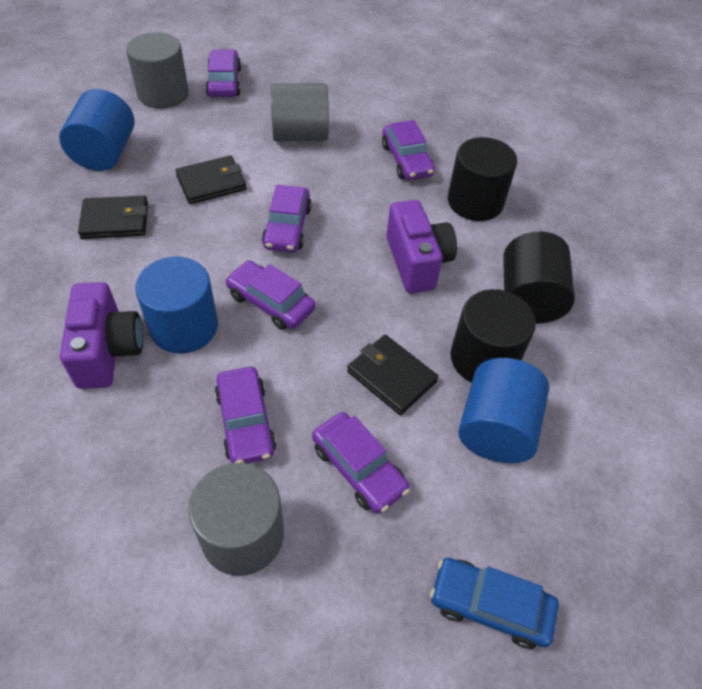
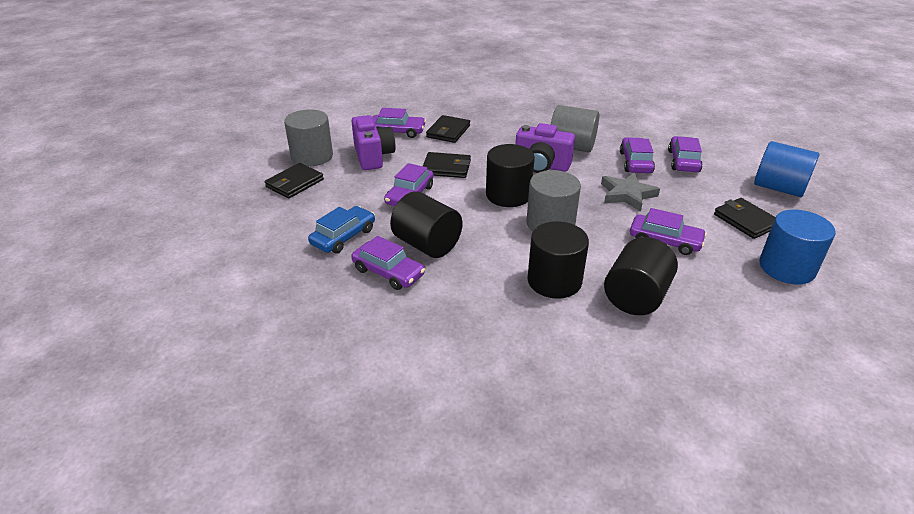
black cylinder: [448,137,517,221] [451,289,536,383] [503,232,575,323] = 3 -> [390,191,462,258] [486,144,535,207] [527,221,589,299] [604,237,678,315] = 4
black wallet: [78,196,148,239] [175,156,246,204] [347,335,438,415] = 3 -> [265,163,324,198] [423,152,471,178] [426,115,470,143] [714,198,775,239] = 4
blue cylinder: [59,89,135,171] [135,256,218,354] [458,358,549,463] = 3 -> [754,141,819,197] [759,210,835,284] = 2
grey star: none = 0 -> [601,172,660,212] = 1

